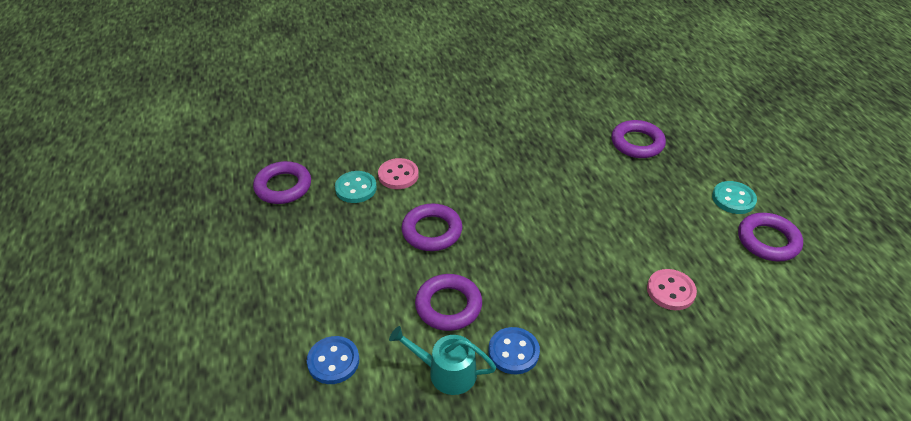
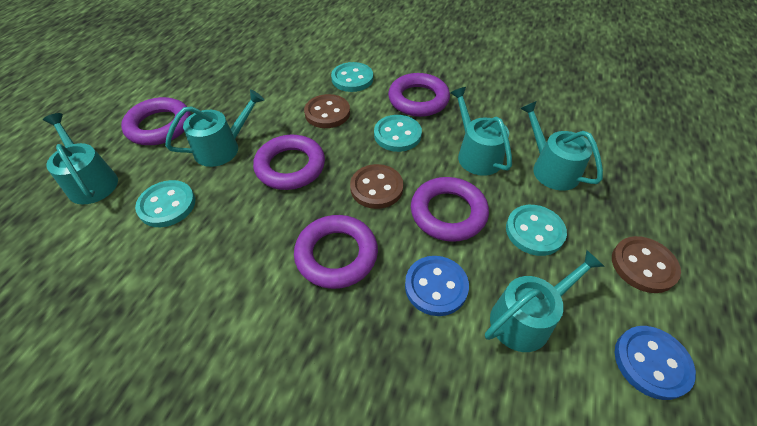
brown button: none = 0 -> [304,94,350,128] [350,164,403,209] [612,236,681,293] = 3
pink button: [378,158,419,189] [647,269,697,310] = 2 -> none = 0
turquoise button: [335,171,377,203] [712,181,757,214] = 2 -> [135,180,195,227] [331,62,373,92] [374,115,422,152] [506,205,567,256] = 4
turquoise watering can: [389,326,496,395] = 1 -> [43,113,118,204] [165,89,264,167] [450,87,512,176] [485,250,605,352] [520,101,603,191] = 5

